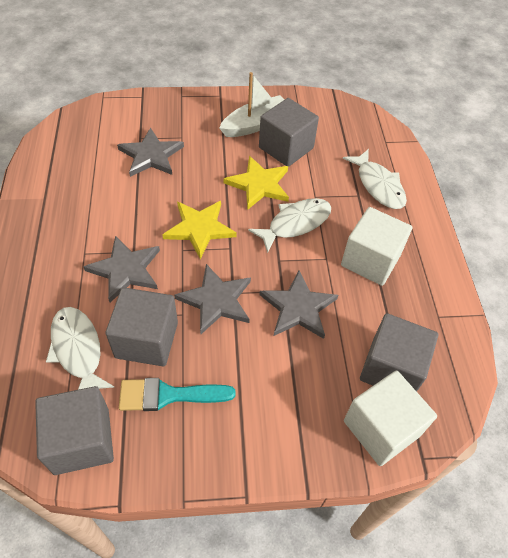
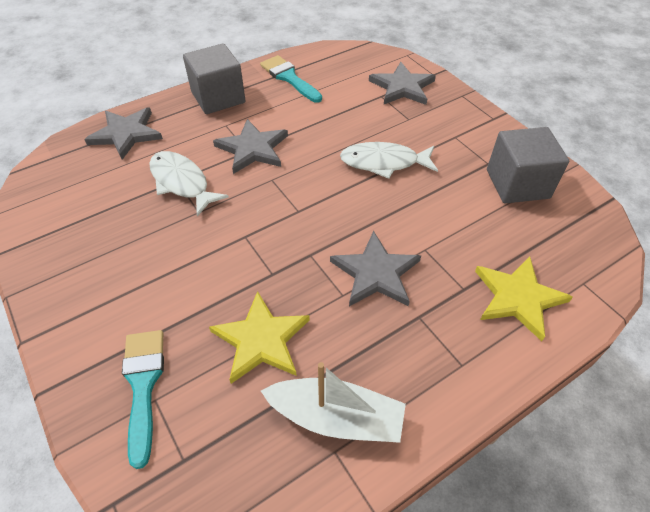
grey cube: [35,386,114,475] [105,287,178,366] [259,98,319,167] [360,313,438,392] = 4 -> [183,43,246,114] [487,127,569,203] = 2
turquoise brush: [119,378,235,411] = 1 -> [122,330,164,469] [260,55,322,103] = 2
white cube: [341,207,412,286] [344,371,437,466] = 2 -> none = 0
white fish: [46,307,114,390] [248,198,331,253] [343,149,407,209] = 3 -> [149,151,229,217] [340,142,438,179] = 2

